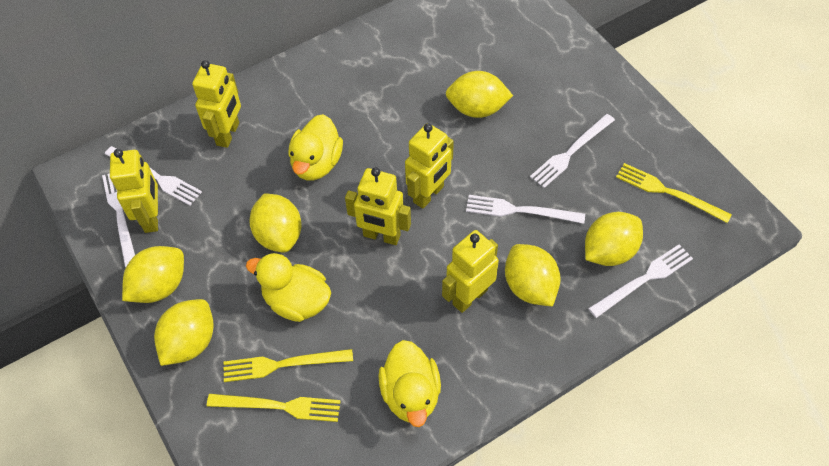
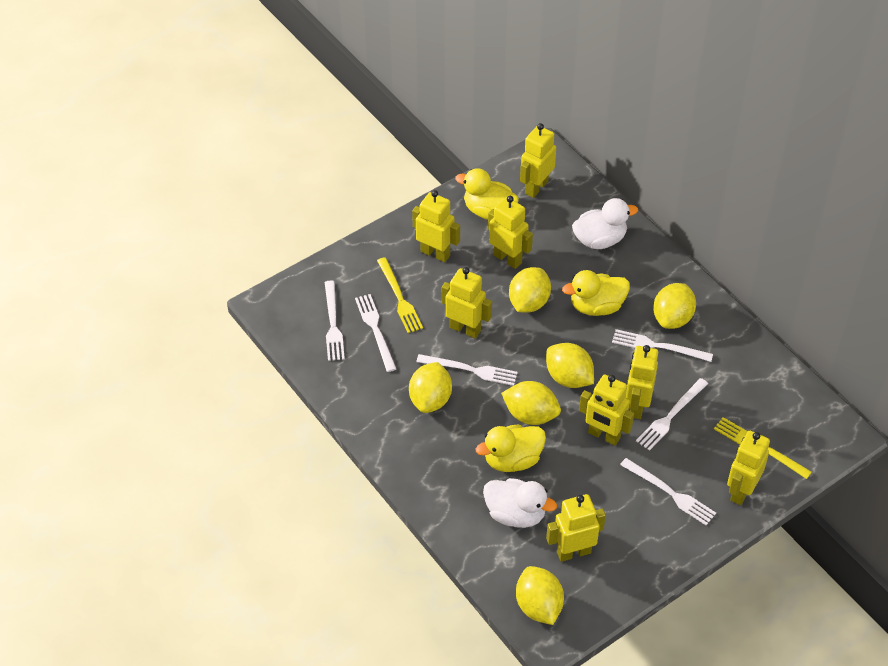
white duck: none = 0 -> [483,478,557,528] [572,198,638,249] = 2
white fork: [102,173,135,268] [105,146,202,205] [466,195,585,224] [530,114,615,188] [588,245,693,318] = 5 -> [325,281,345,361] [355,294,396,372] [416,354,518,386] [612,329,713,362] [620,458,716,525] [636,378,708,451] = 6
yellow fork: [207,394,341,422] [223,349,353,382] [616,163,732,223] = 3 -> [377,257,423,333] [714,417,812,479] = 2
yellow robot: [110,149,158,233] [192,60,241,148] [345,167,411,245] [405,123,454,209] [442,230,499,313] = 5 -> [412,190,460,262] [442,267,492,339] [488,196,533,269] [520,123,556,198] [546,494,606,562] [579,374,634,446] [625,345,658,419] [727,431,770,505] = 8

